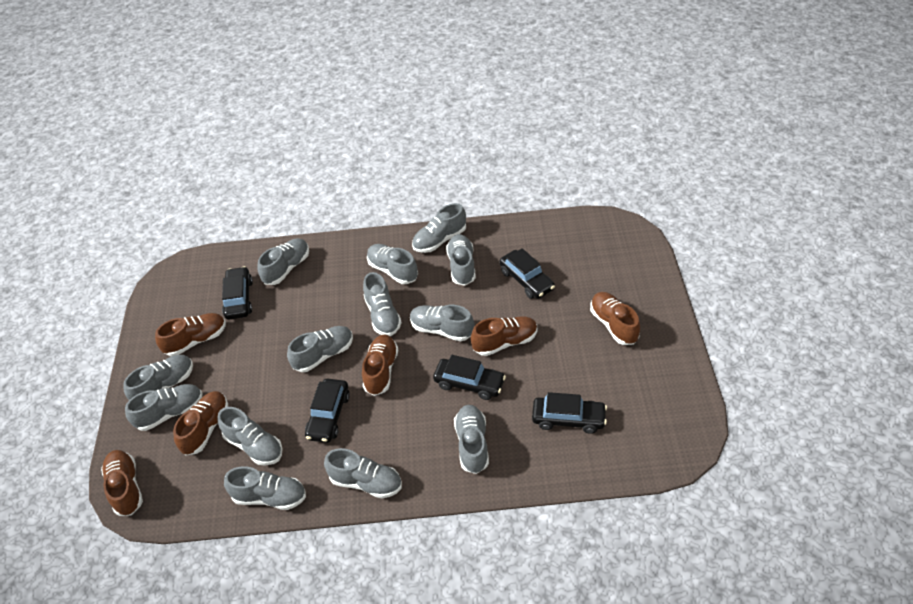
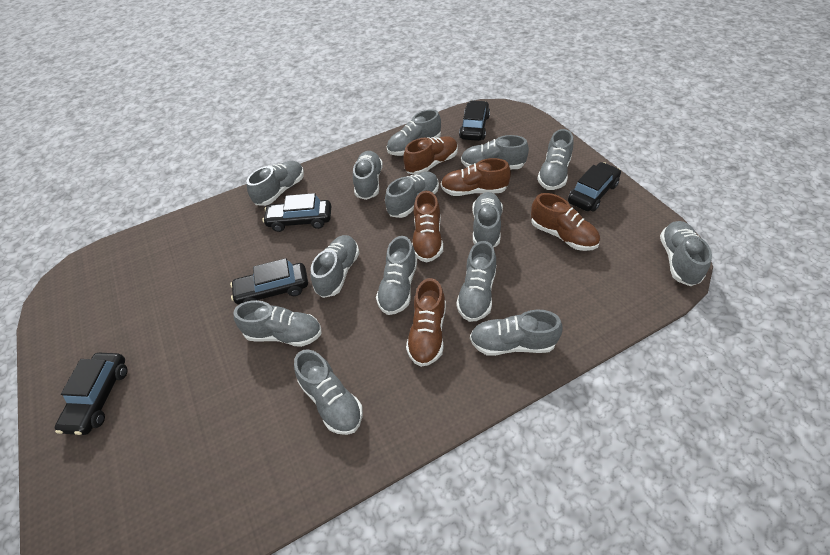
brown shoe: [101,450,143,516] [155,313,226,356] [173,391,228,455] [362,334,398,396] [471,316,537,356] [590,292,640,345] = 6 -> [403,136,458,175] [406,278,446,367] [412,191,443,262] [441,158,511,196] [531,193,600,251] = 5
grey shoe: [123,355,193,400] [125,384,202,431] [218,407,283,465] [224,466,306,510] [257,238,309,285] [287,326,353,372] [324,448,402,499] [363,272,402,336] [367,244,418,284] [410,305,474,341] [412,203,466,253] [446,234,476,286] [454,405,489,474] = 13 -> [234,300,322,347] [246,161,304,206] [294,349,363,435] [311,235,359,298] [353,151,383,200] [376,236,417,315] [385,172,439,218] [387,109,441,156] [456,241,496,322] [461,135,529,169] [470,310,562,356] [472,192,503,247] [537,129,573,190] [660,221,712,286] = 14

